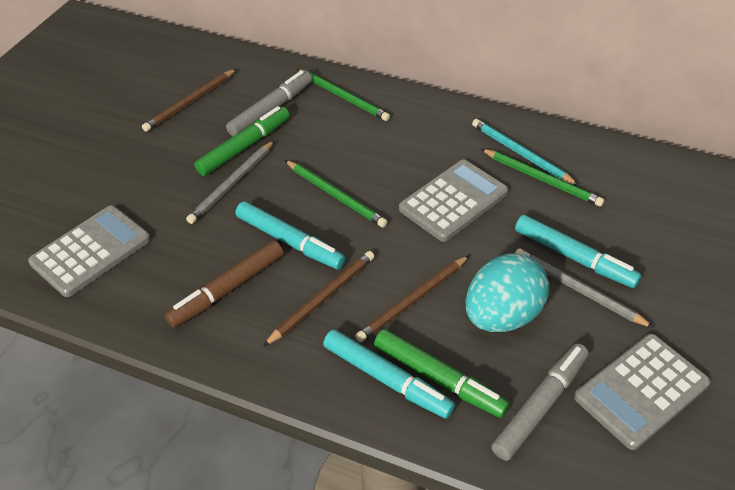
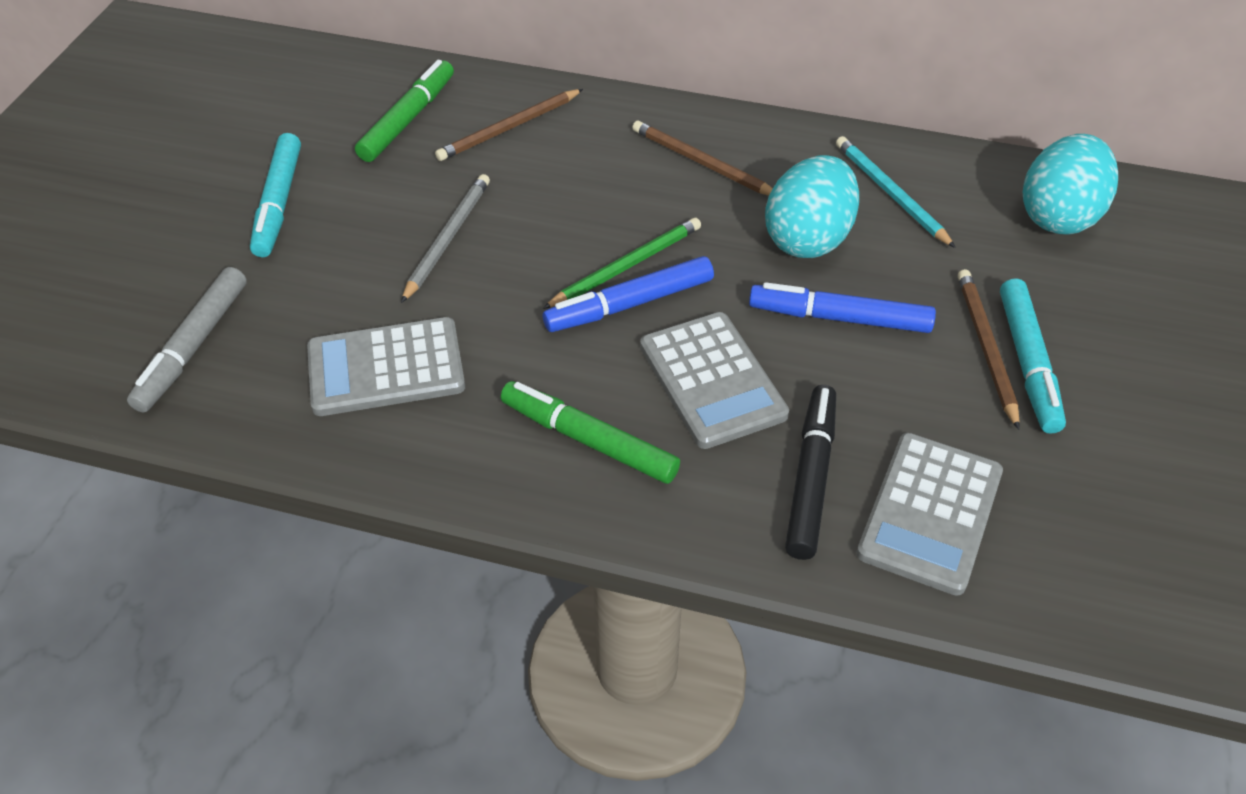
black marker: none = 0 -> [785,385,836,560] = 1
blue marker: none = 0 -> [543,256,714,332] [749,282,936,333] = 2
brown marker: [165,240,284,328] = 1 -> none = 0
green pencil: [285,160,388,228] [297,69,390,121] [481,149,604,207] = 3 -> [543,218,701,309] = 1
grey marker: [226,71,312,137] [491,344,589,461] = 2 -> [127,267,247,412] = 1
grey pencil: [186,140,275,224] [515,248,654,328] = 2 -> [401,174,490,303] = 1
turquoise egg: [465,253,549,332] = 1 -> [765,155,859,258] [1023,134,1118,235] = 2
turquoise marker: [235,201,346,269] [323,329,455,419] [515,215,641,288] = 3 -> [250,133,301,257] [1000,278,1066,434] = 2

